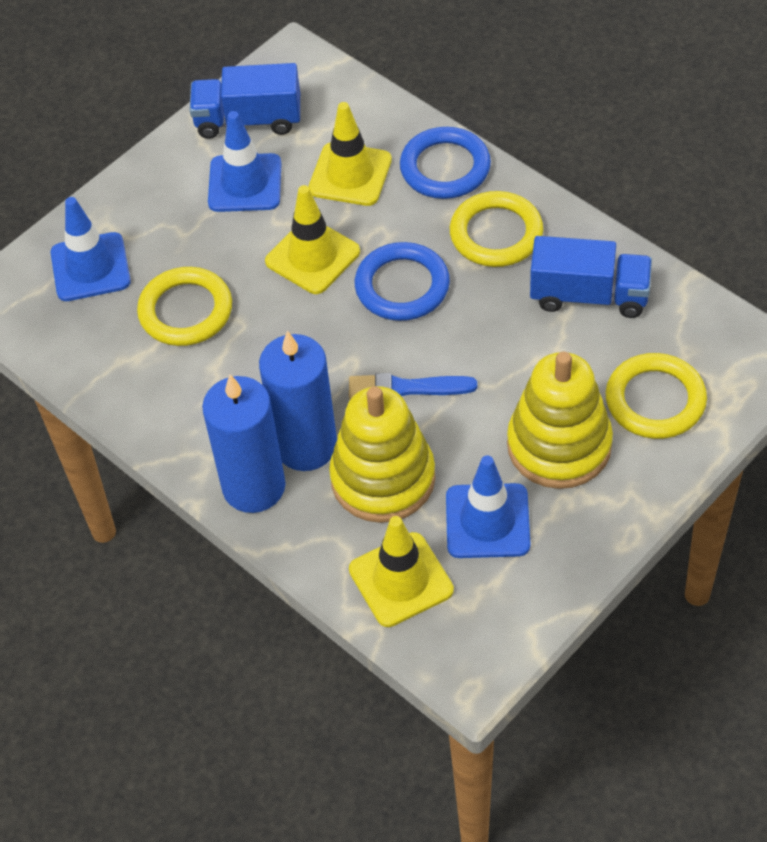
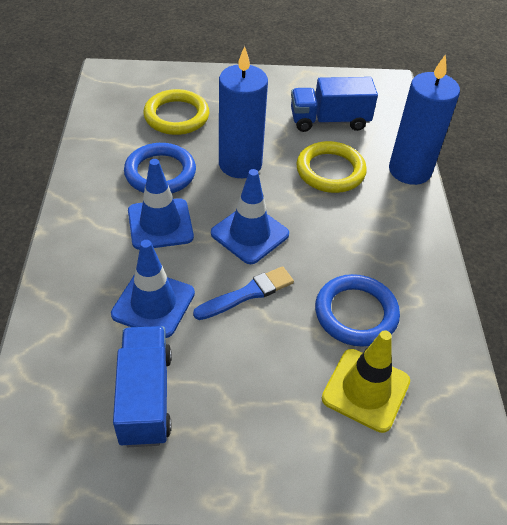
yellow ring: [137,267,232,346] [450,191,543,267] [606,353,707,439] = 3 -> [143,89,209,135] [296,141,367,193] = 2
yellow stacking toy: [329,386,436,523] [507,352,613,489] = 2 -> none = 0
yellow traffic cone: [265,185,360,294] [309,102,392,206] [349,516,454,627] = 3 -> [322,330,410,433] = 1

